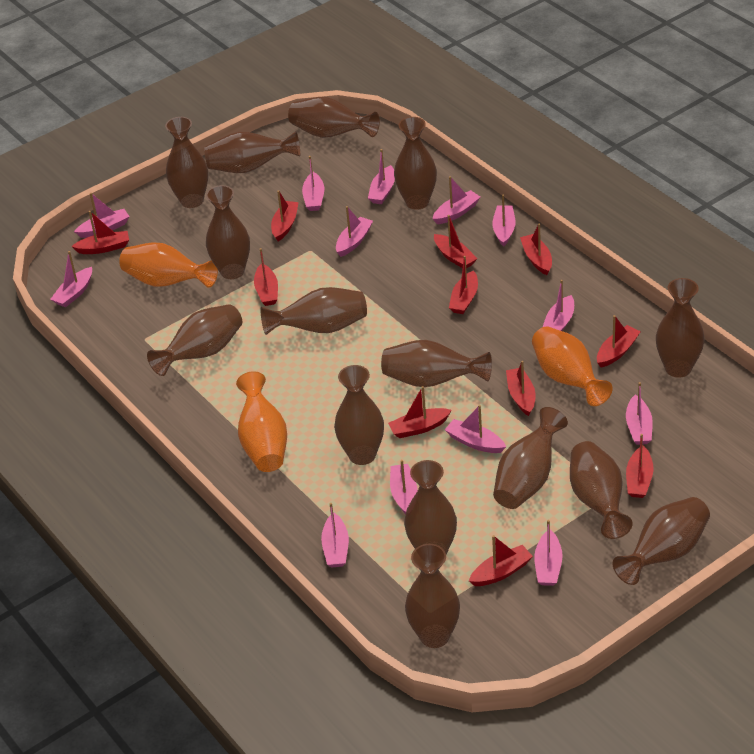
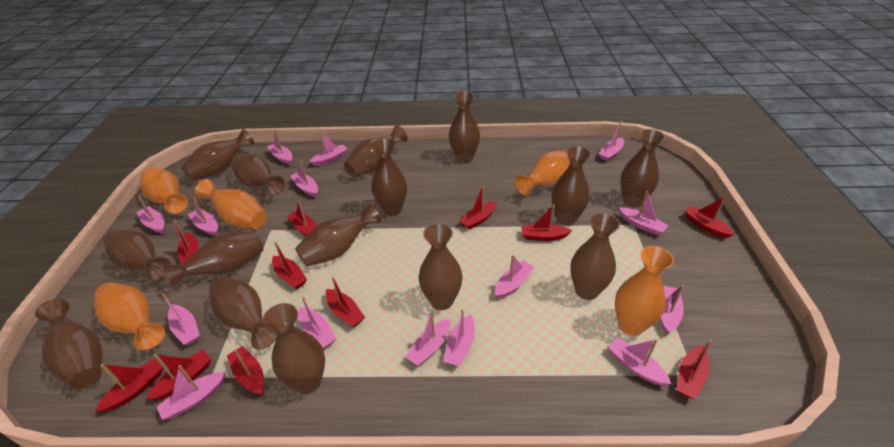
orange vase: [119,242,218,288] [236,371,287,472] [532,327,613,406] = 3 -> [94,283,165,350] [140,168,188,214] [195,179,267,229] [515,151,570,195] [615,246,674,336] = 5
pink boat: [50,251,92,307] [74,193,130,238] [302,156,324,211] [321,503,349,567] [336,206,373,257] [368,149,395,204] [390,460,418,514] [433,176,480,224] [445,405,506,453] [492,195,516,247] [534,520,563,586] [543,280,574,331] [626,382,653,445] = 13 -> [137,195,165,234] [157,365,226,420] [162,294,200,345] [188,197,218,236] [267,130,293,165] [291,160,318,197] [298,297,336,349] [310,131,348,166] [405,311,450,366] [443,309,475,366] [495,255,534,299] [599,121,624,161] [608,337,671,386] [619,191,668,235] [660,285,684,334] = 15

